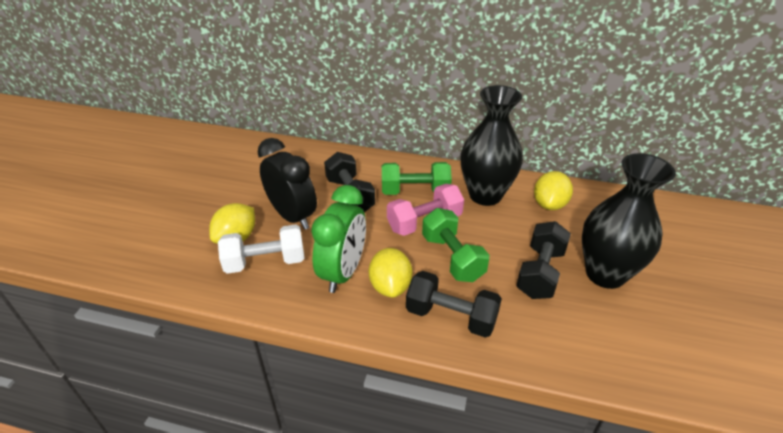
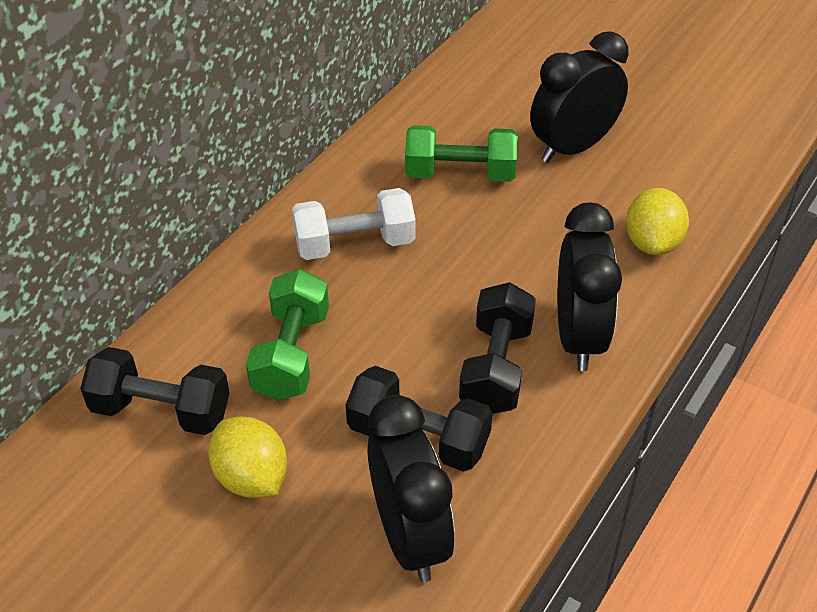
black clock: [258,138,317,230] = 1 -> [367,395,455,582] [530,31,629,163] [558,203,622,371] = 3
black vase: [461,85,523,206] [582,153,676,289] = 2 -> none = 0
green clock: [311,185,366,293] = 1 -> none = 0
pink dumbbell: [387,184,464,236] = 1 -> none = 0
yellow lemon: [209,203,255,244] [369,248,413,298] [534,171,573,210] = 3 -> [208,417,287,498] [626,188,689,255] = 2

